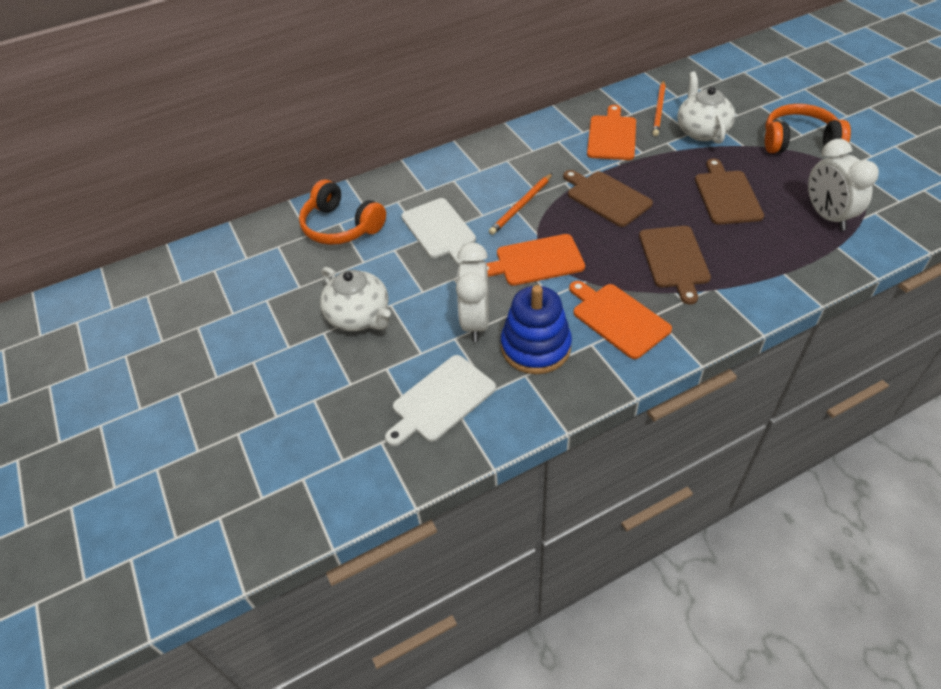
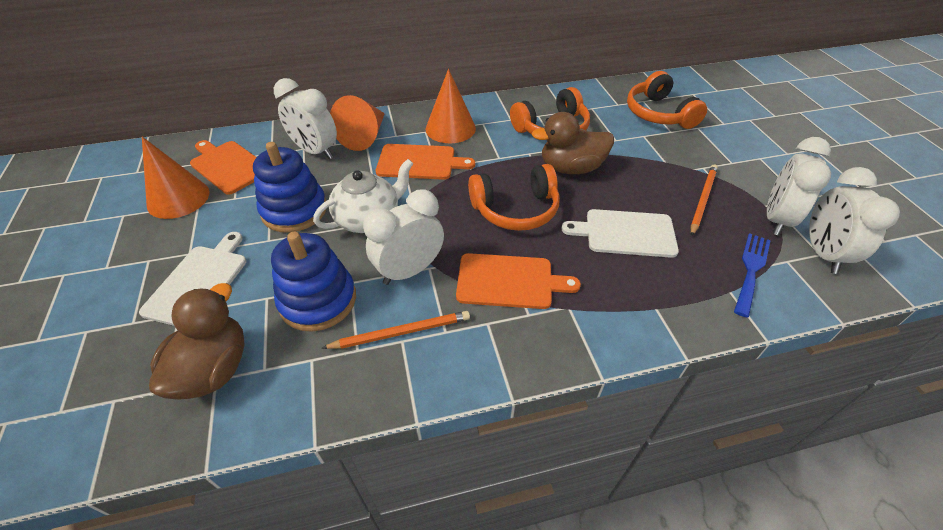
blue fork: none = 0 -> [734,233,771,318] = 1
blue stacking toy: [501,285,572,374] = 1 -> [253,142,327,233] [271,232,356,332] = 2
brown cutting board: [563,170,653,227] [639,226,711,304] [695,159,764,225] = 3 -> none = 0
brown duck: none = 0 -> [149,283,245,400] [532,112,614,174] = 2
orange cone: none = 0 -> [142,137,210,219] [330,95,385,151] [426,69,476,143] = 3
orange headphones: [299,180,386,245] [765,104,851,153] = 2 -> [468,164,560,231] [510,87,590,135] [627,71,707,129] = 3
white clock: [456,243,489,342] [808,139,879,231] = 2 -> [274,78,337,159] [363,189,444,285] [767,137,831,236] [809,167,900,274] = 4
white teapot: [320,267,391,331] [677,71,735,144] = 2 -> [313,159,414,233] = 1

